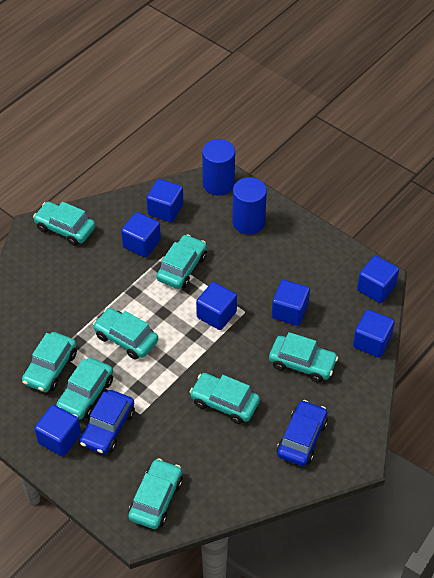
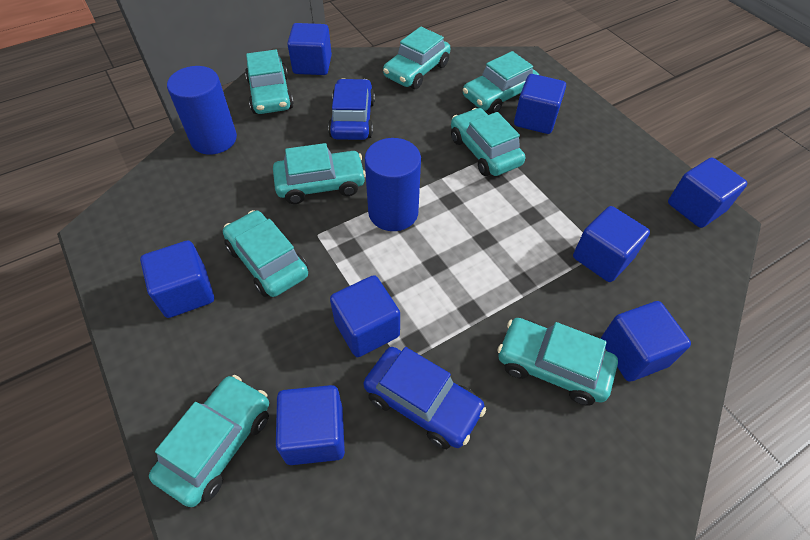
blue cube: [34,405,81,456] [121,212,161,258] [146,179,183,222] [196,282,237,330] [272,280,310,326] [353,310,395,358] [357,256,399,303] = 7 -> [140,241,214,318] [276,385,345,465] [287,23,332,75] [330,275,400,357] [514,74,566,134] [573,206,650,282] [601,301,691,382] [668,158,748,228] = 8

